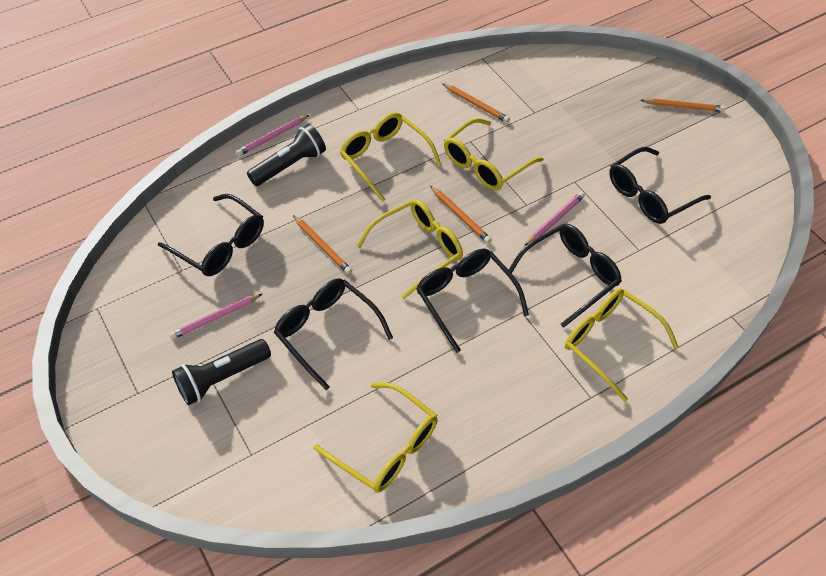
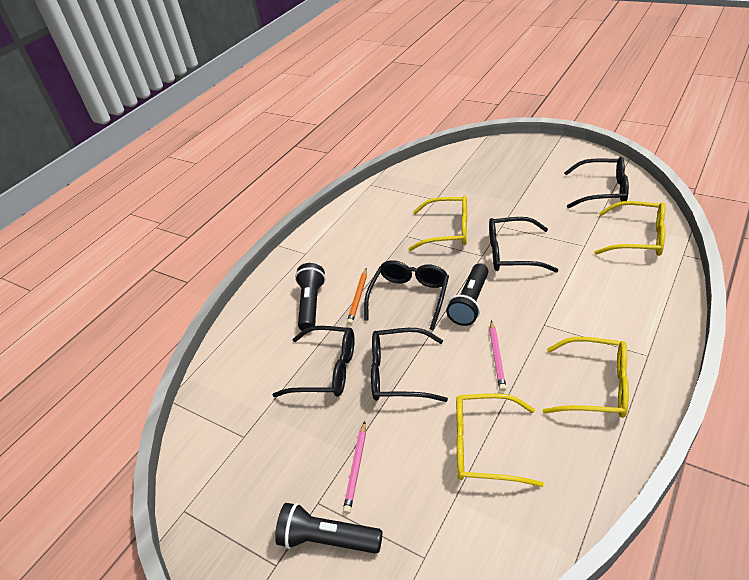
black flashlight: [172,339,271,405] [247,124,326,186] = 2 -> [275,503,383,554] [295,263,326,331] [446,263,488,326] = 3
orange pencil: [293,215,352,274] [430,186,492,243] [442,83,510,123] [640,98,726,112] = 4 -> [347,268,367,325] = 1
pink pencil: [169,294,262,340] [236,115,309,156] [525,192,585,246] = 3 -> [343,421,366,514] [490,321,506,392] = 2
yellow glasses: [314,382,438,493] [340,112,442,202] [356,199,463,299] [444,118,543,190] [565,288,679,402] = 5 -> [409,195,467,251] [456,393,544,487] [543,337,629,418] [594,201,666,256] = 4

